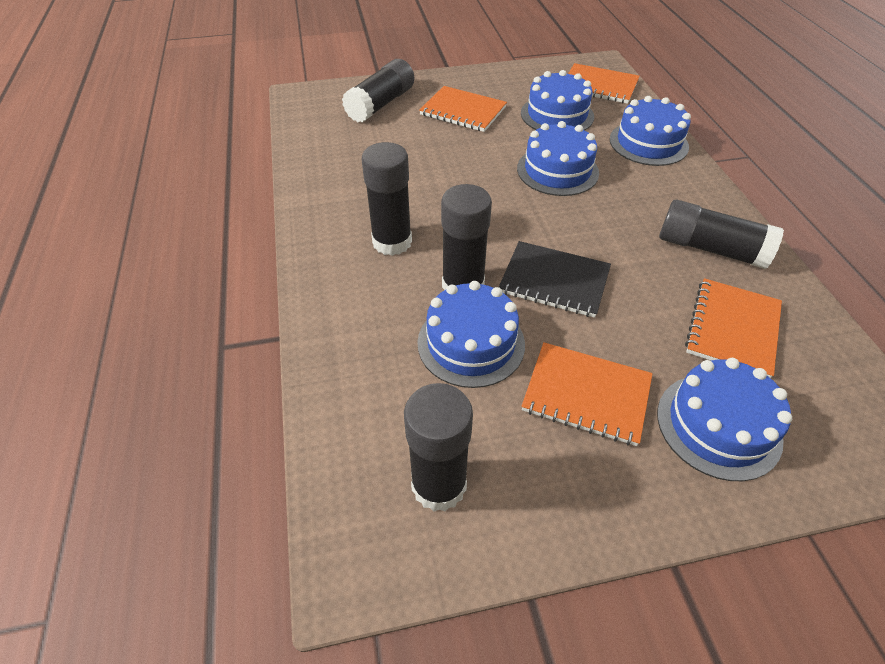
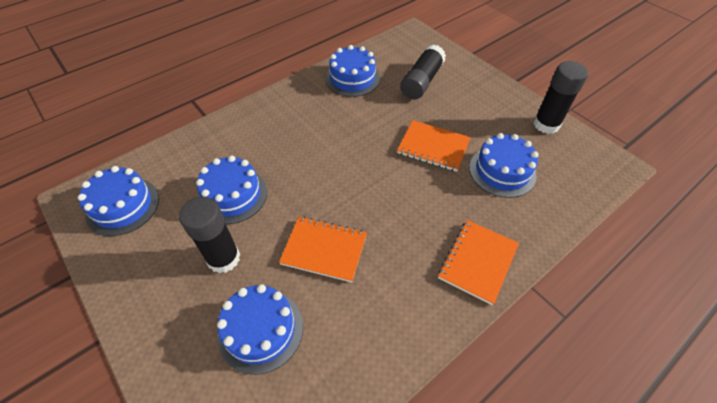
black glue stick: [342,59,414,123] [362,142,412,256] [404,383,473,511] [441,184,492,290] [659,200,784,269] = 5 -> [179,197,240,274] [400,44,446,99] [533,61,588,134] = 3
black notebook: [499,241,611,318] = 1 -> none = 0
orange notebook: [419,86,507,132] [522,342,653,446] [568,63,640,104] [685,278,782,378] = 4 -> [279,216,367,282] [397,120,471,172] [438,220,519,305] = 3

